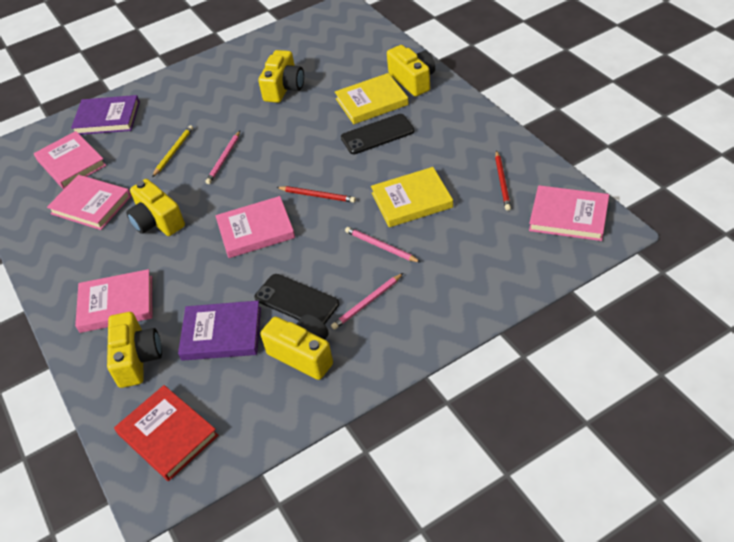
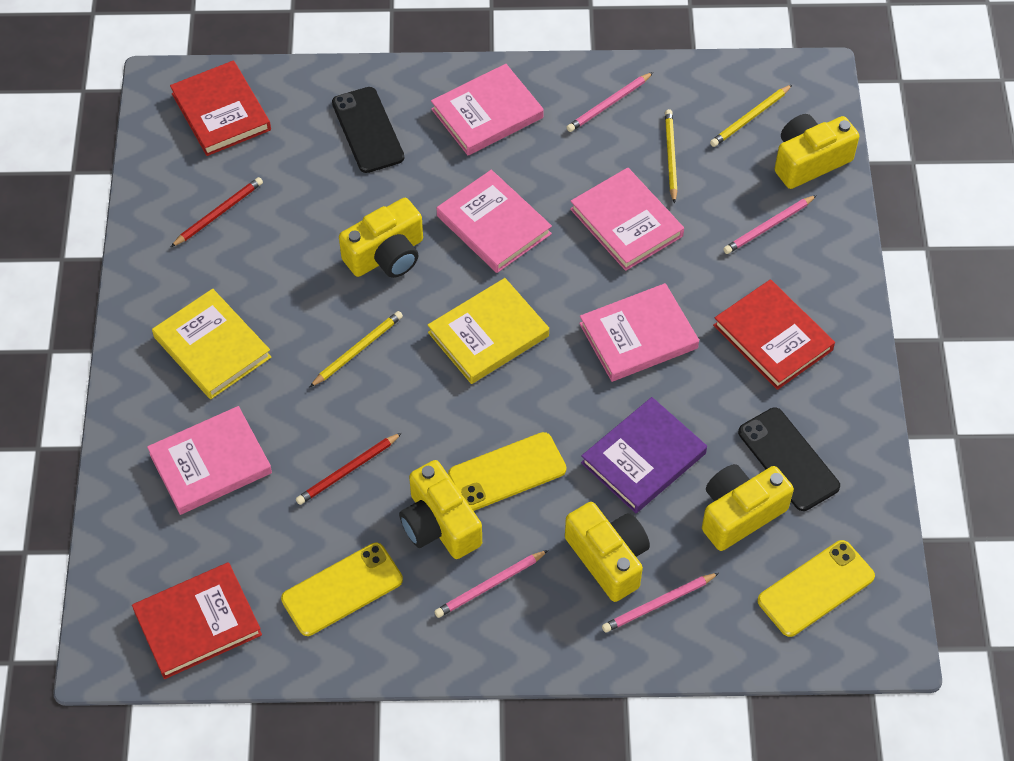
pink pencil: [205,131,240,184] [331,273,403,330] [345,227,421,263] = 3 -> [434,550,548,618] [567,72,653,132] [602,573,719,633] [723,195,817,254] = 4
purple book: [71,95,140,135] [178,301,261,361] = 2 -> [581,397,707,513] = 1
red book: [114,385,218,481] = 1 -> [132,562,262,679] [170,60,271,156] [713,279,835,390] = 3
yellow pencil: [152,125,193,177] = 1 -> [310,311,403,387] [665,109,677,204] [710,84,793,147] = 3
yellow phone: none = 0 -> [281,543,403,636] [448,432,566,511] [757,540,875,637] = 3

